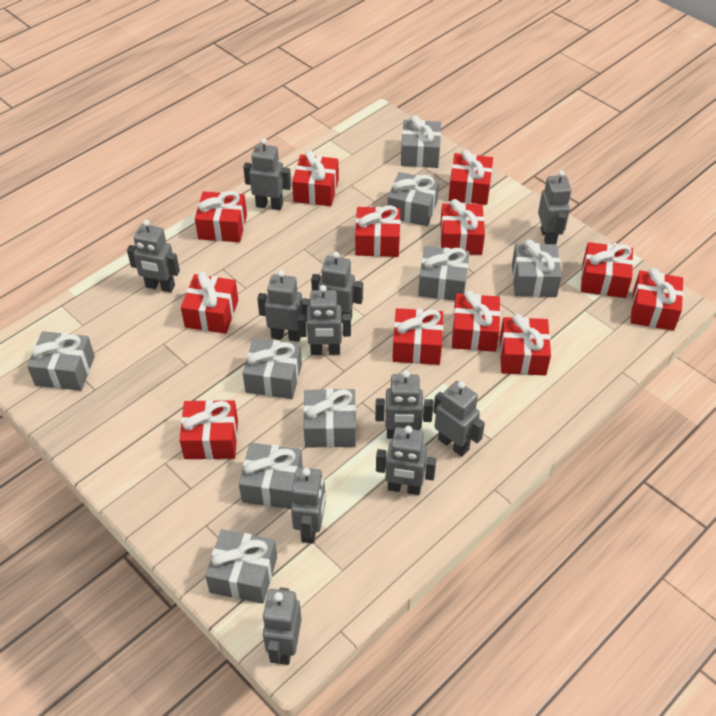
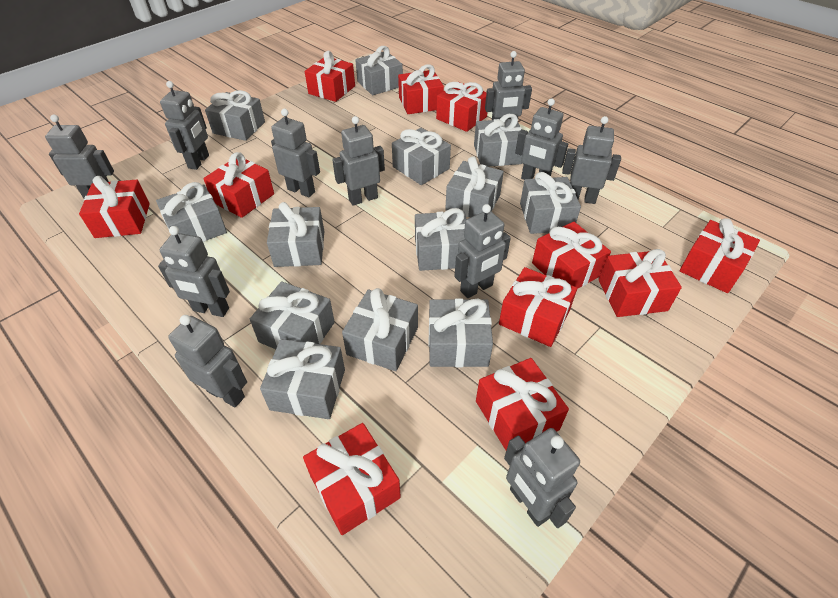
grey gift: [27,331,95,391] [205,529,277,604] [239,443,303,509] [243,338,302,399] [303,389,356,448] [388,172,439,226] [401,115,441,168] [418,246,469,301] [512,239,562,297] = 9 -> [156,182,227,242] [205,90,265,141] [250,281,335,349] [260,339,345,419] [267,202,324,267] [342,288,418,371] [355,46,403,95] [392,128,451,185] [415,208,467,271] [429,298,493,367] [445,156,504,218] [474,114,522,167] [520,172,581,234] = 13
red gift: [180,400,238,460] [181,271,238,334] [195,191,247,242] [292,151,339,206] [355,205,401,257] [392,308,443,365] [440,199,485,255] [448,149,493,205] [452,290,500,352] [500,314,551,375] [581,242,633,298] [630,268,683,331] = 12 -> [79,176,150,238] [203,152,274,218] [303,423,401,535] [305,51,355,102] [398,64,444,114] [436,82,488,132] [476,358,569,450] [499,267,577,347] [532,222,611,289] [598,249,682,317] [680,218,760,293] = 11

